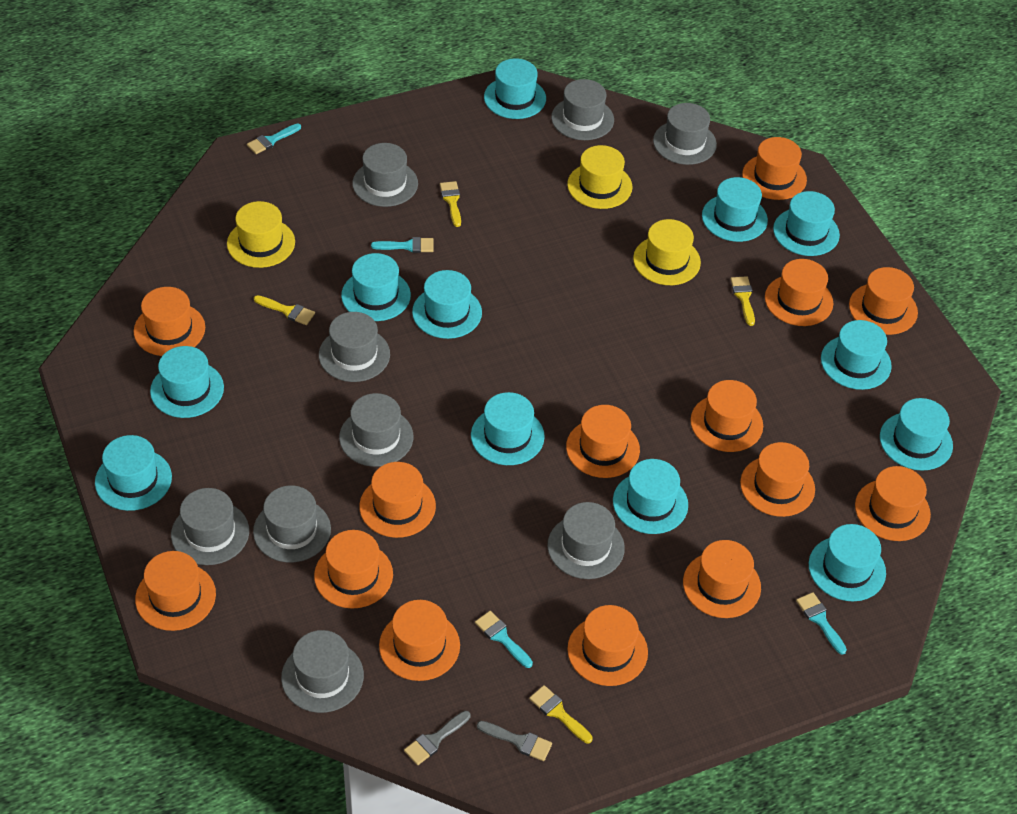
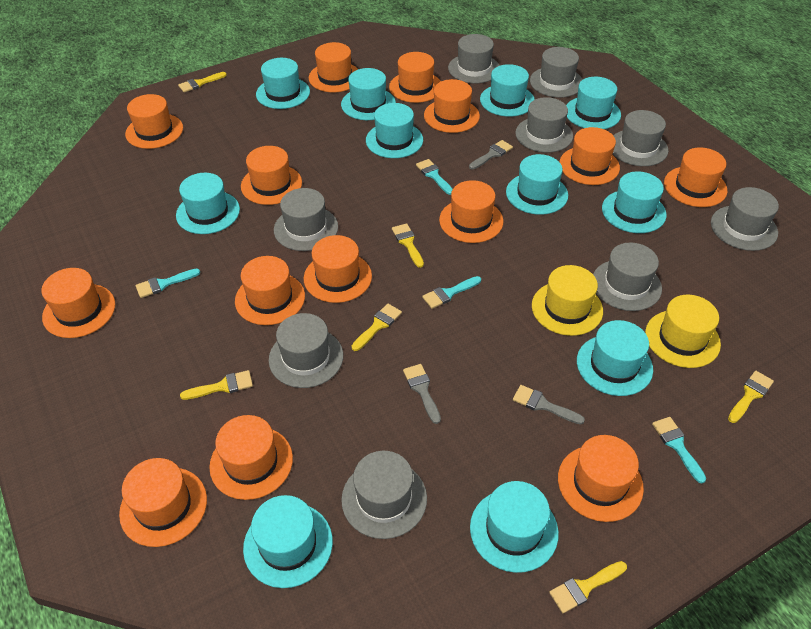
grey brush: [404,711,470,765] [477,721,552,761] = 2 -> [403,364,441,424] [469,140,513,169] [513,385,585,425] = 3
turquoise hat: [95,435,172,511] [150,346,224,418] [341,253,411,321] [412,270,482,339] [471,392,545,465] [484,58,546,119] [613,459,688,534] [702,177,768,242] [773,191,840,256] [809,524,886,601] [821,320,892,390] [880,398,953,471] = 12 -> [176,173,240,234] [243,495,333,588] [256,58,310,109] [341,68,396,120] [366,103,423,158] [470,481,559,573] [480,64,535,117] [506,154,568,215] [566,77,621,129] [577,320,653,396] [602,171,667,233] = 11
yellow brush: [254,295,315,325] [440,181,461,227] [529,685,593,744] [730,276,755,326] = 4 -> [178,72,227,92] [180,370,253,400] [351,304,402,351] [392,223,424,268] [549,561,627,613] [728,371,774,423] = 6
yellow hat: [227,201,295,268] [567,145,633,209] [633,219,701,285] = 3 -> [532,265,603,336] [645,295,721,368] = 2

